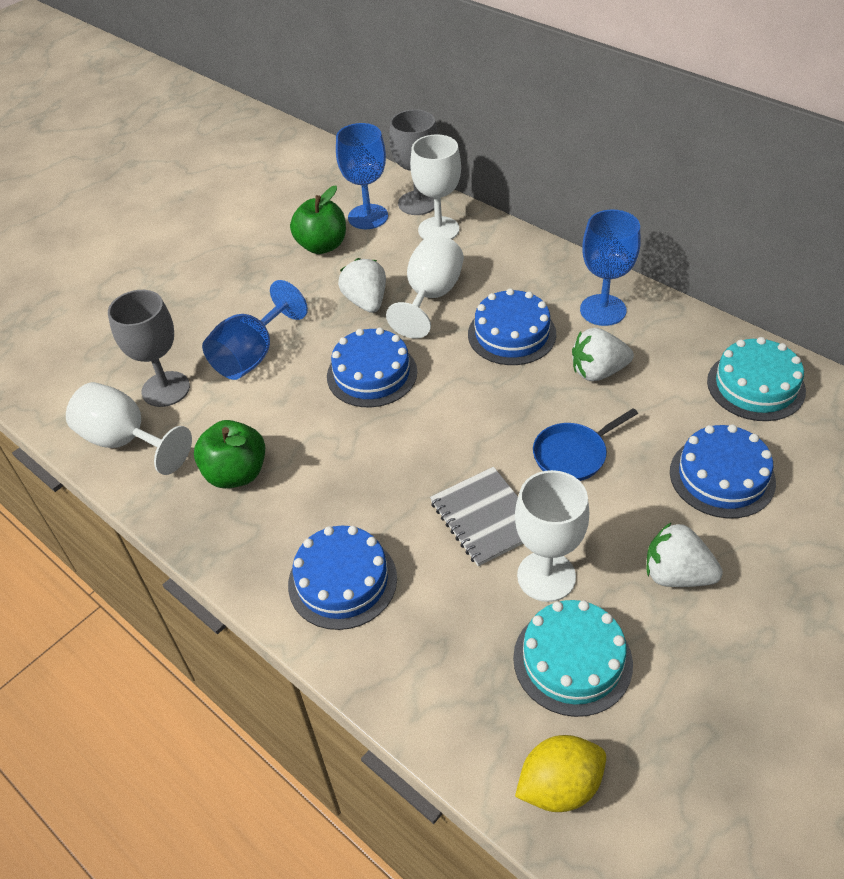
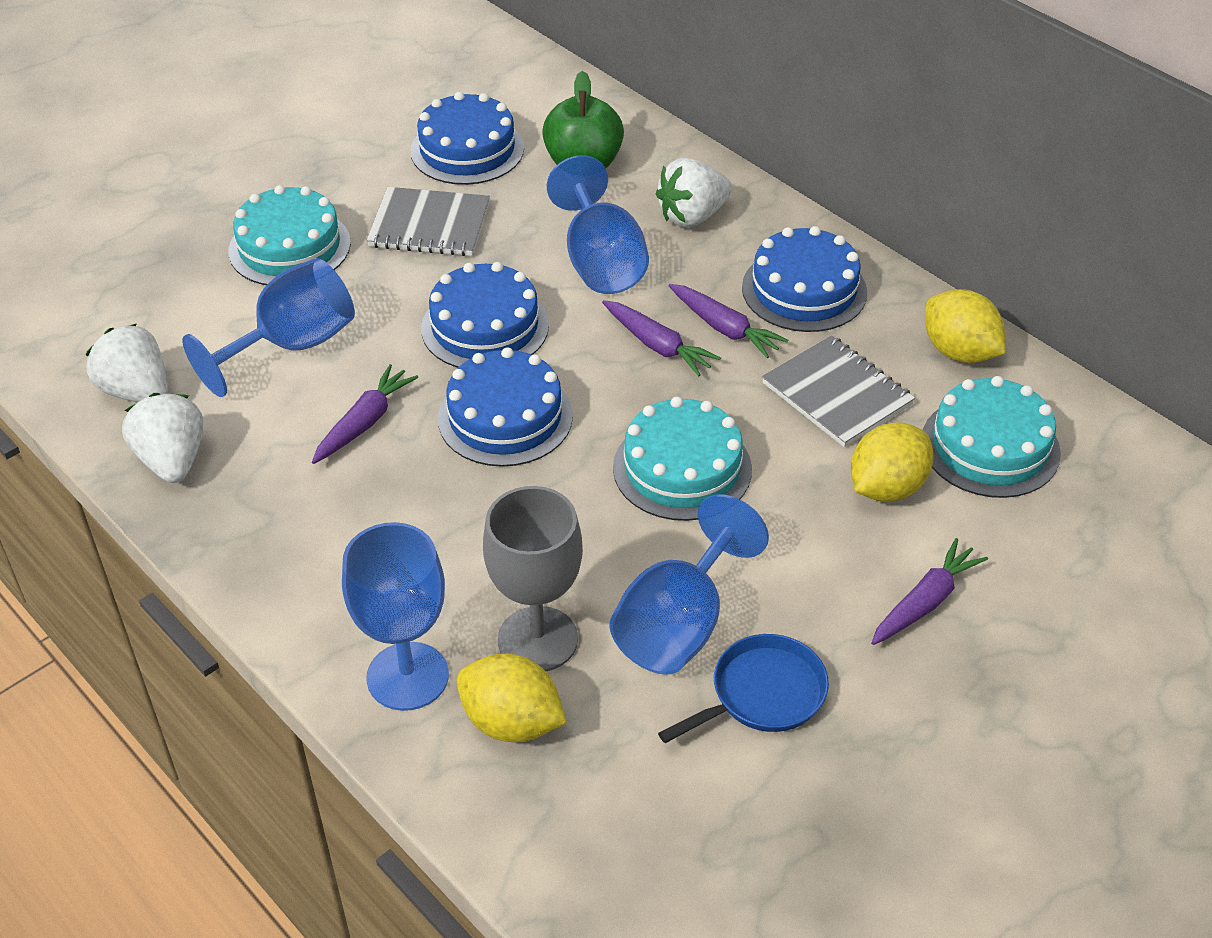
blue goblet: [202,280,308,380] [336,123,388,229] [580,210,641,326] = 3 -> [182,258,355,397] [342,522,449,711] [547,155,649,294] [609,494,769,675] = 4
green apple: [194,420,265,488] [290,186,346,254] = 2 -> [542,71,624,169] = 1
grey goblet: [108,290,190,407] [389,109,438,215] = 2 -> [483,486,583,671] = 1
grey notebook: [430,467,523,566] = 1 -> [367,187,490,256] [762,335,915,447] = 2
purple carrot: none = 0 -> [312,364,418,464] [602,300,721,376] [669,284,789,358] [871,538,988,645] = 4
turquoise cake: [513,600,633,717] [707,337,806,421] = 2 -> [228,185,351,285] [613,397,752,521] [923,376,1061,498] = 3
white goblet: [66,382,192,475] [386,235,464,339] [410,134,461,239] [515,470,589,602] = 4 -> none = 0
yellow lemon: [515,735,606,812] = 1 -> [456,653,567,742] [851,422,934,502] [925,289,1005,363] = 3

